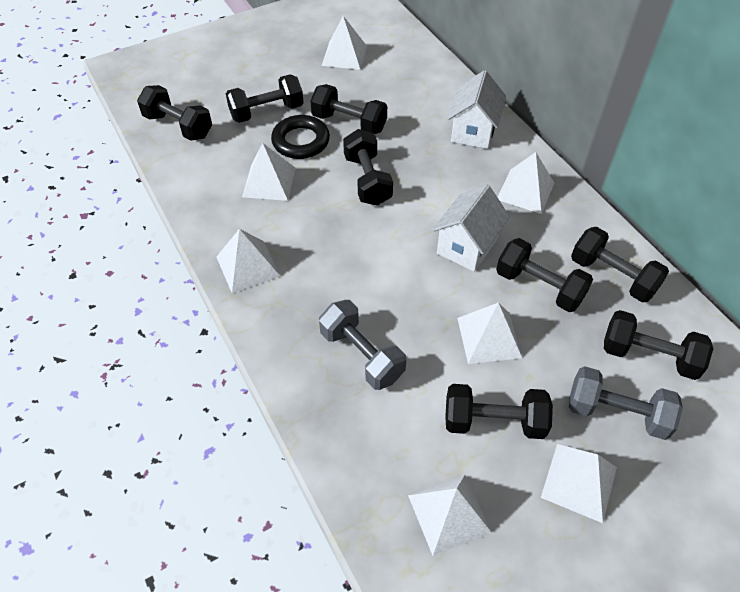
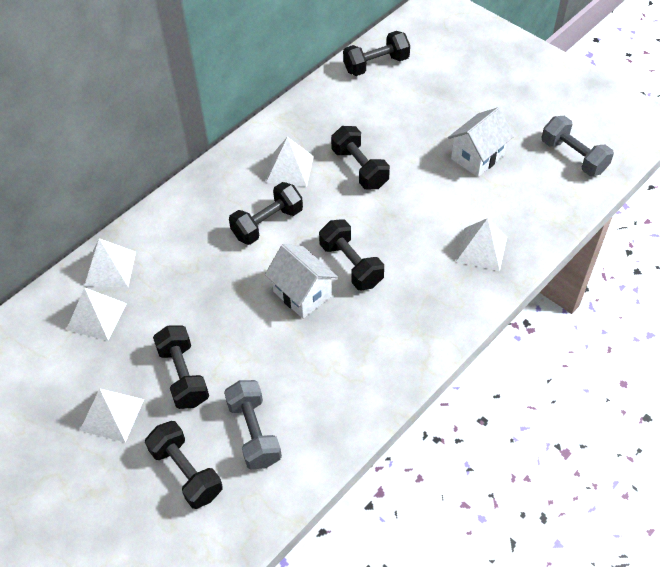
black dumbbell: [137,85,212,141] [226,74,304,123] [310,84,387,134] [343,129,393,206] [445,384,553,439] [496,238,593,312] [571,227,669,302] [604,310,713,380] = 8 -> [145,421,223,509] [153,325,209,409] [229,182,303,245] [319,219,384,290] [331,126,390,189] [343,31,410,76] = 6
black ring: [271,115,330,159] = 1 -> none = 0
white pyramid: [217,229,280,293] [242,143,296,201] [322,16,367,70] [408,475,492,556] [457,302,522,364] [497,152,554,214] [541,444,617,523] = 7 -> [66,287,127,341] [80,388,144,443] [84,238,136,288] [266,137,314,187] [456,218,507,271] = 5

